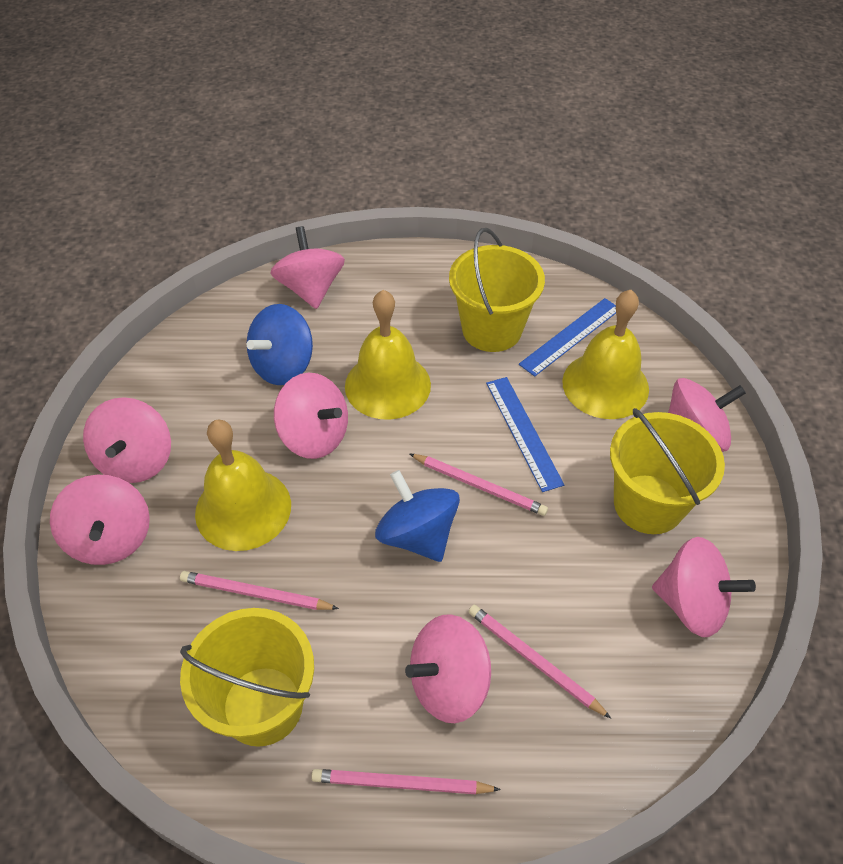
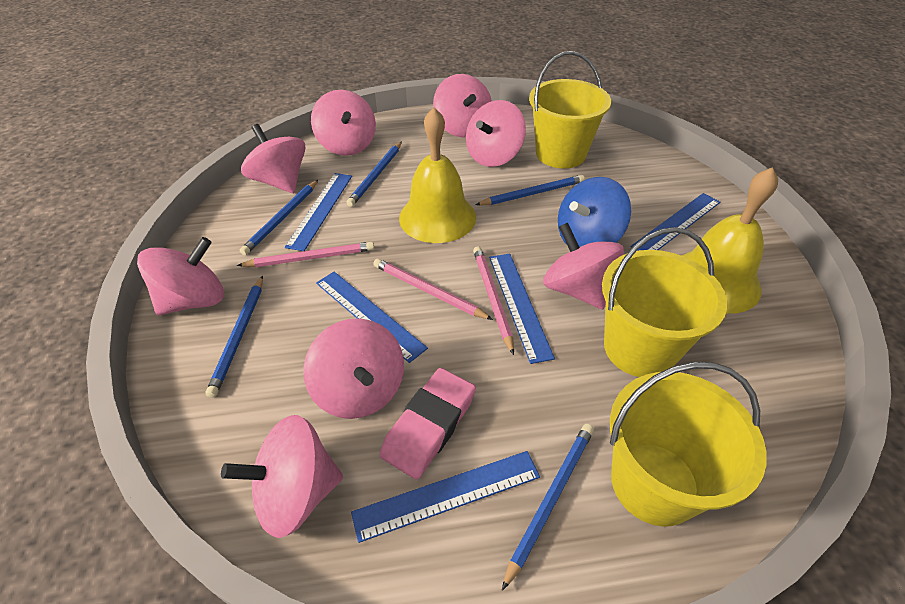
blue pencil: none = 0 -> [206,276,263,398] [240,180,318,255] [346,141,402,207] [475,175,585,205] [502,424,594,591] = 5
blue ruler: [486,377,564,492] [519,298,616,377] = 2 -> [285,173,352,251] [316,272,428,363] [351,451,540,543] [489,254,555,364] [631,193,720,251] = 5
blue spinning top: [247,304,313,385] [375,470,460,562] = 2 -> [558,177,631,247] = 1
pink eraser: none = 0 -> [380,368,476,480] = 1
pink pencil: [180,571,339,610] [311,769,501,794] [410,454,548,516] [469,605,611,718] = 4 -> [237,242,374,267] [373,258,493,320] [473,246,514,355] = 3
pink spinning top: [50,474,150,565] [83,397,171,483] [270,226,345,309] [274,373,348,459] [405,614,491,723] [652,537,756,637] [668,378,746,452] = 7 -> [137,237,224,315] [221,415,343,538] [241,124,306,193] [303,318,404,419] [311,90,376,156] [433,74,492,138] [466,100,526,167] [543,223,624,309] = 8
yellow bell: [195,419,291,551] [345,290,431,420] [562,290,649,419] = 3 -> [399,107,476,243] [681,167,778,314] = 2

